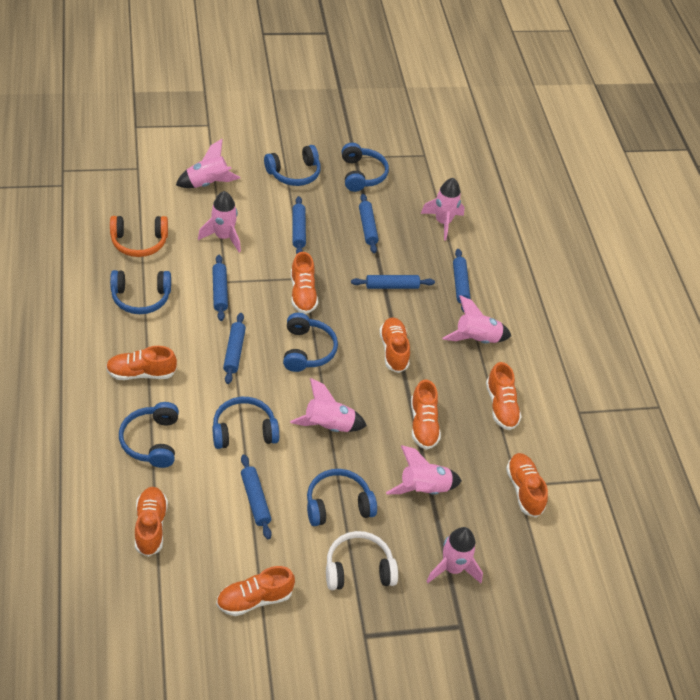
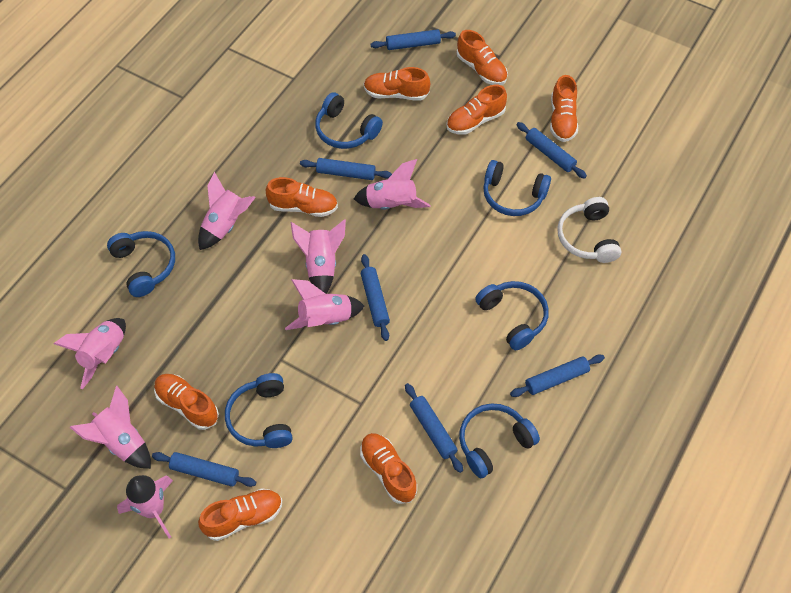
blue headphones: [110,270,171,314] [119,402,179,468] [213,397,279,449] [264,145,321,186] [283,313,338,372] [307,469,377,526] [342,143,389,192] = 7 -> [107,231,175,297] [225,373,293,448] [315,92,383,149] [459,403,540,478] [475,281,549,350] [483,160,551,216] = 6
orange headphones: [110,216,168,257] = 1 -> none = 0

